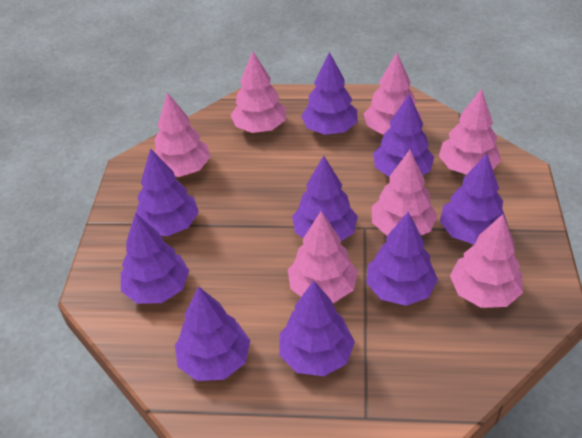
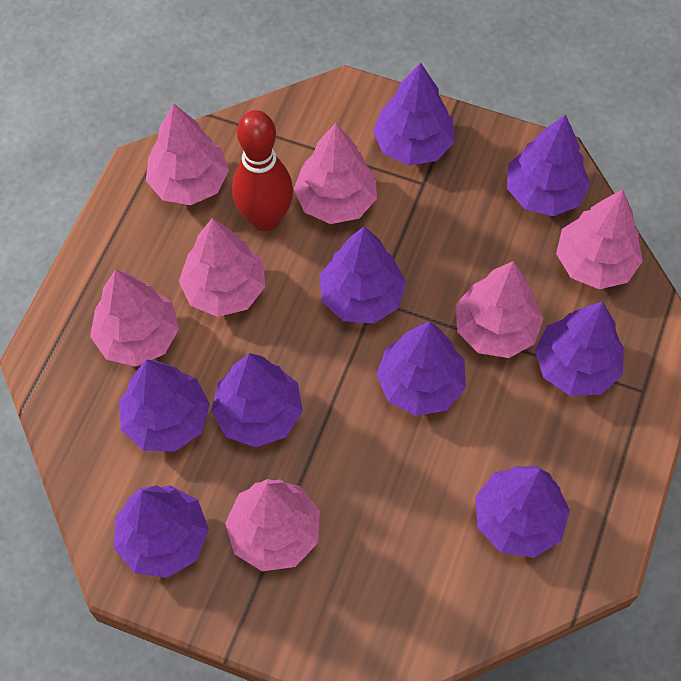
red bowling pin: none = 0 -> [232,110,293,232] = 1

